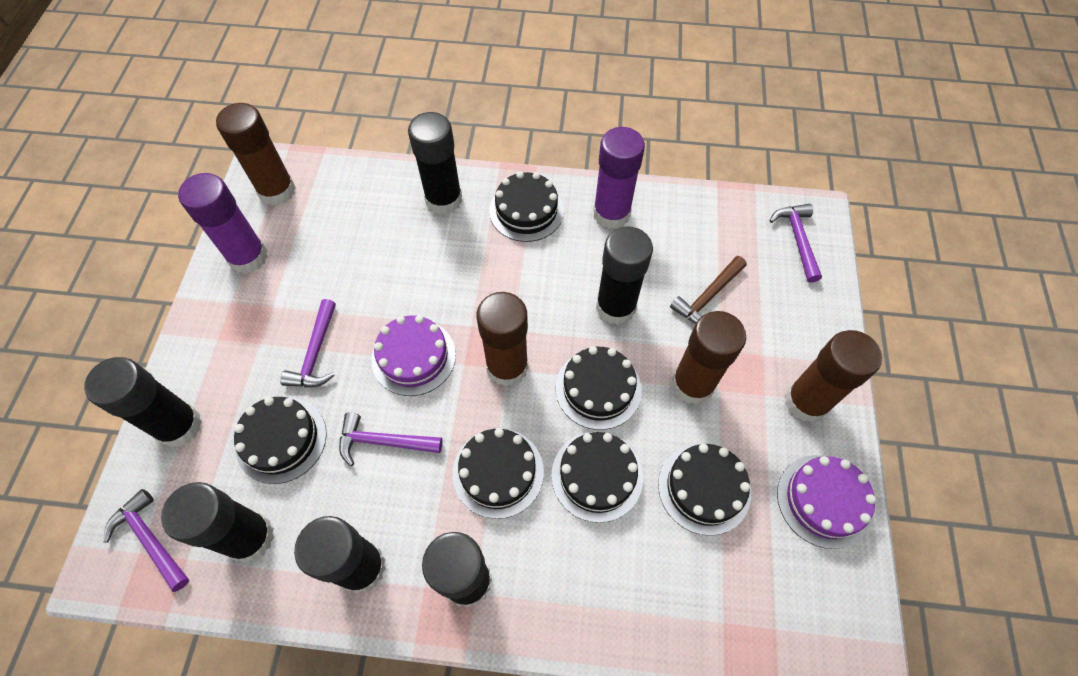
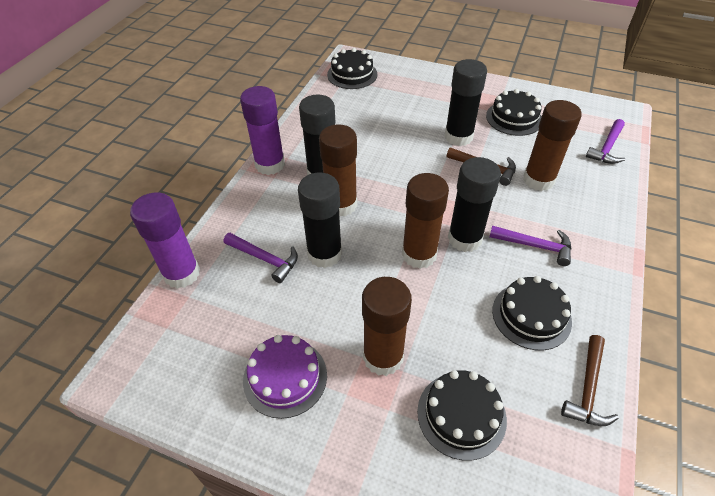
black cake: [234,397,327,484] [453,428,544,519] [489,171,564,242] [551,432,643,523] [556,346,642,430] [658,443,751,536] = 6 -> [327,48,377,89] [417,370,507,461] [486,89,542,136] [492,276,572,350] = 4
black glue stick: [84,357,202,447] [161,482,274,563] [294,516,386,593] [408,112,462,215] [422,532,492,607] [596,226,653,325] = 6 -> [298,173,342,268] [299,95,335,175] [444,59,487,146] [448,157,501,252] = 4
brown hammer: [670,256,747,324] = 1 -> [446,147,516,186] [561,335,619,426] = 2
purple cake: [371,315,456,396] [777,455,876,549] = 2 -> [243,335,327,419] = 1
purple hammer: [103,489,189,592] [280,299,336,387] [339,412,442,466] [770,204,822,283] = 4 -> [224,233,298,283] [489,225,571,266] [586,119,625,164] = 3

